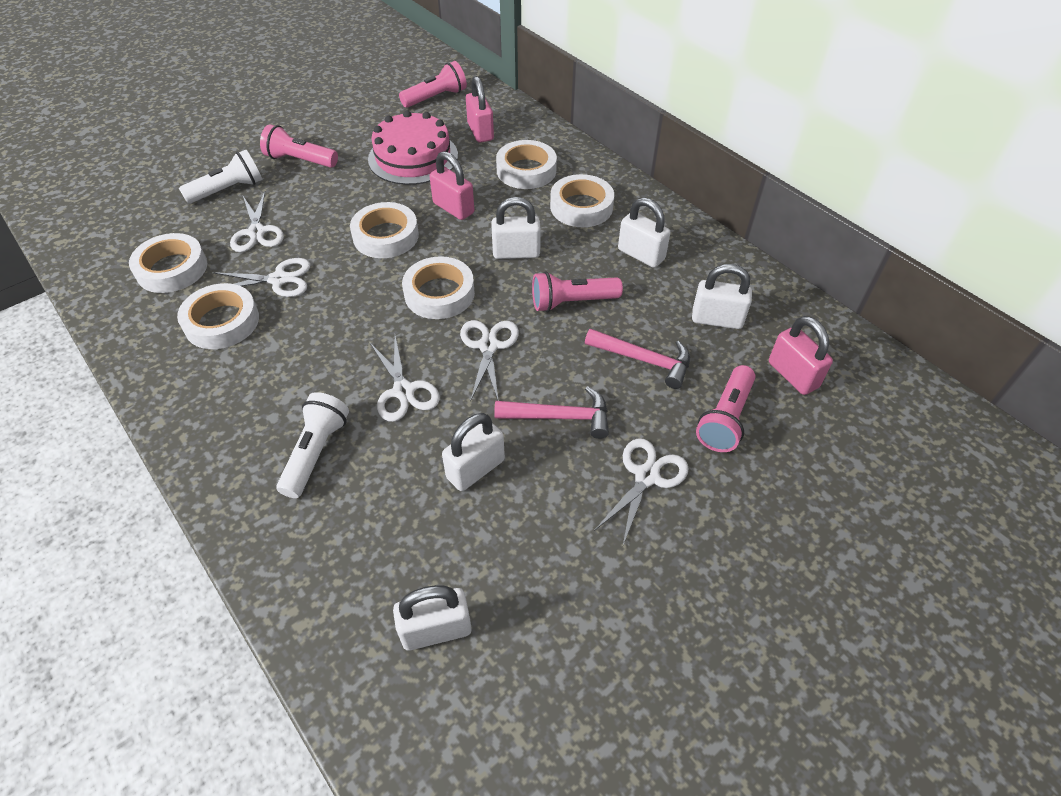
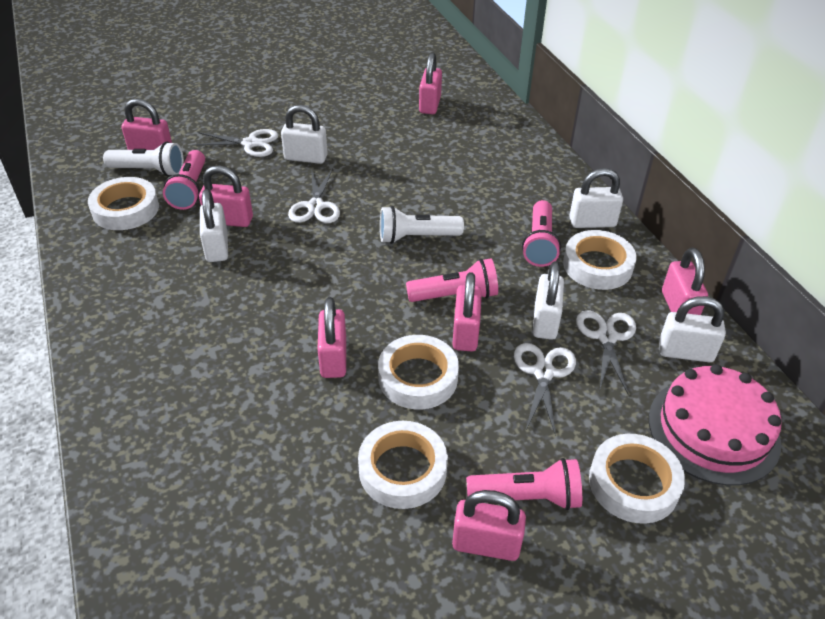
pink hammer: [494,386,609,439] [585,329,690,389] = 2 -> none = 0
pink padlock: [430,151,474,220] [466,76,494,143] [769,316,833,395] = 3 -> [121,98,172,150] [199,166,253,227] [318,297,346,378] [419,52,442,114] [452,272,482,352] [452,490,526,561] [662,248,708,315] = 7
white scissors: [212,258,310,297] [230,191,284,252] [370,336,440,422] [460,320,519,402] [594,438,689,545] = 5 -> [192,129,278,157] [288,168,340,223] [514,343,576,436] [576,310,636,394] = 4
white tape: [129,233,207,293] [177,283,259,349] [350,202,419,258] [402,256,475,319] [496,140,557,189] [550,174,614,227] = 6 -> [88,177,159,230] [358,421,448,509] [378,335,459,409] [563,230,637,290] [589,434,685,524] = 5

